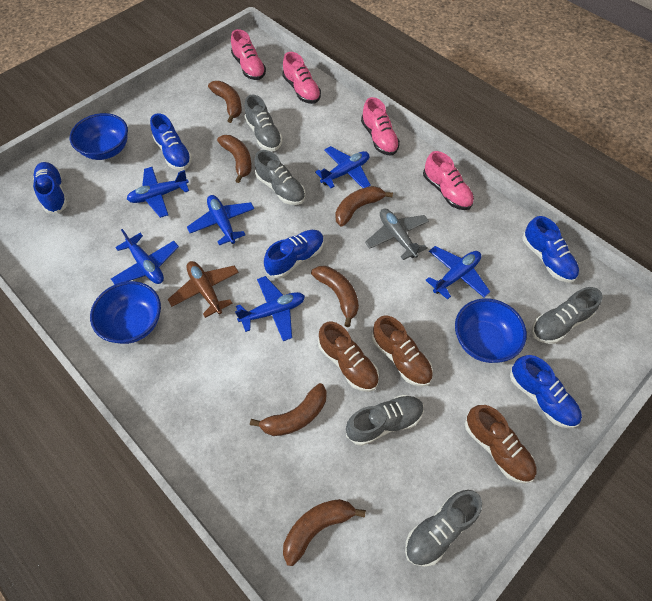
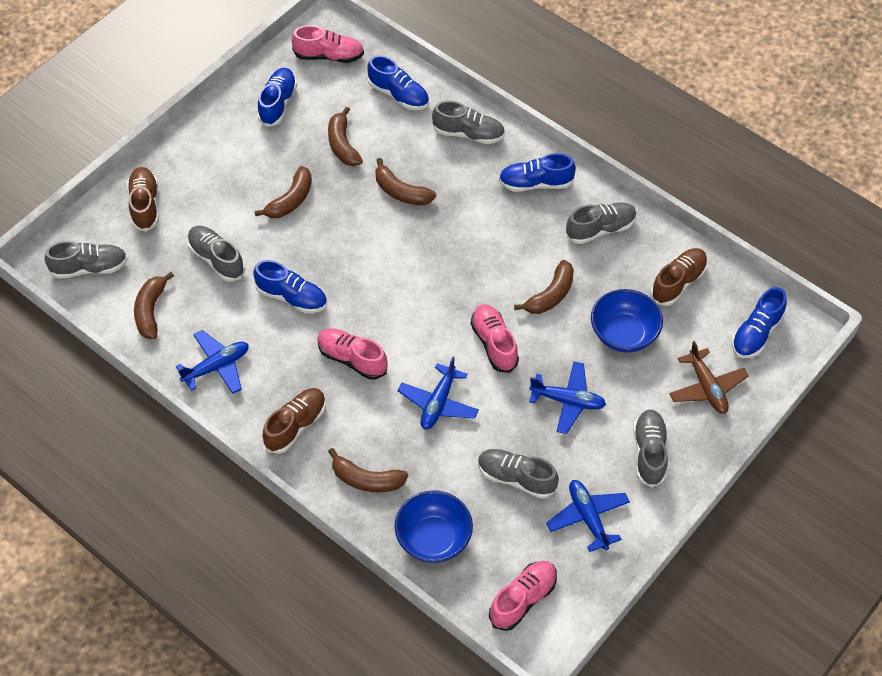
blue bowl: [70,113,128,160] [90,281,161,344] [455,298,527,363] = 3 -> [395,490,473,563] [591,289,663,353] = 2
blue plane: [111,229,179,284] [127,167,189,218] [187,195,254,245] [235,276,305,341] [315,146,371,188] [426,246,490,300] = 6 -> [176,330,249,394] [398,357,479,430] [529,362,606,434] [546,480,630,552] = 4
grey plane: [365,209,429,260] = 1 -> none = 0
grey shoe: [245,95,283,151] [254,150,305,205] [346,395,424,446] [405,490,482,567] [532,287,603,344] = 5 -> [45,241,127,279] [187,226,245,282] [432,100,505,144] [478,449,559,499] [566,202,637,244] [633,409,668,487] = 6

